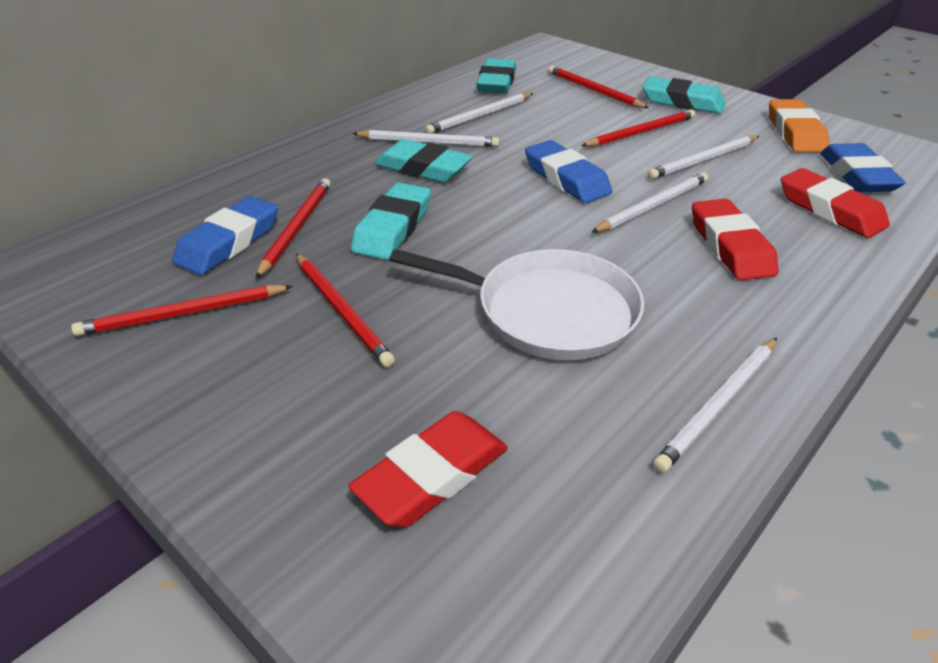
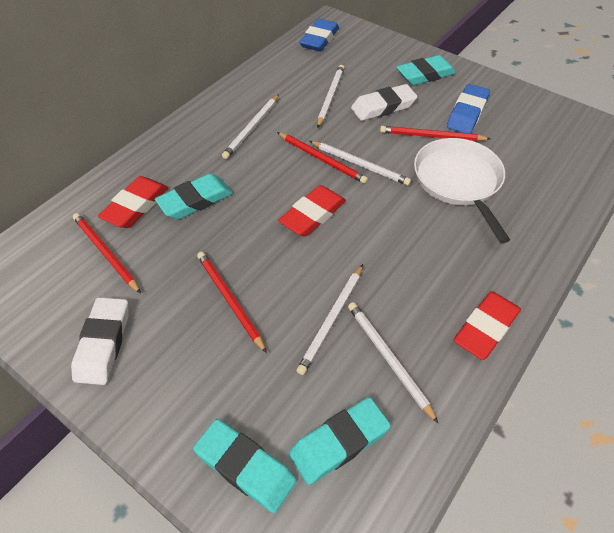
blue eraser: [172,196,278,275] [525,140,612,203] [820,143,906,192] = 3 -> [299,19,339,51] [447,84,490,133] = 2
orange eraser: [769,99,829,152] = 1 -> none = 0
red pencil: [71,285,293,336] [255,178,331,279] [296,254,395,367] [548,66,649,108] [581,109,695,147] = 5 -> [73,213,141,293] [197,252,267,353] [277,132,368,184] [380,126,490,141] = 4
white eraser: none = 0 -> [71,297,129,385] [351,84,417,121] = 2

